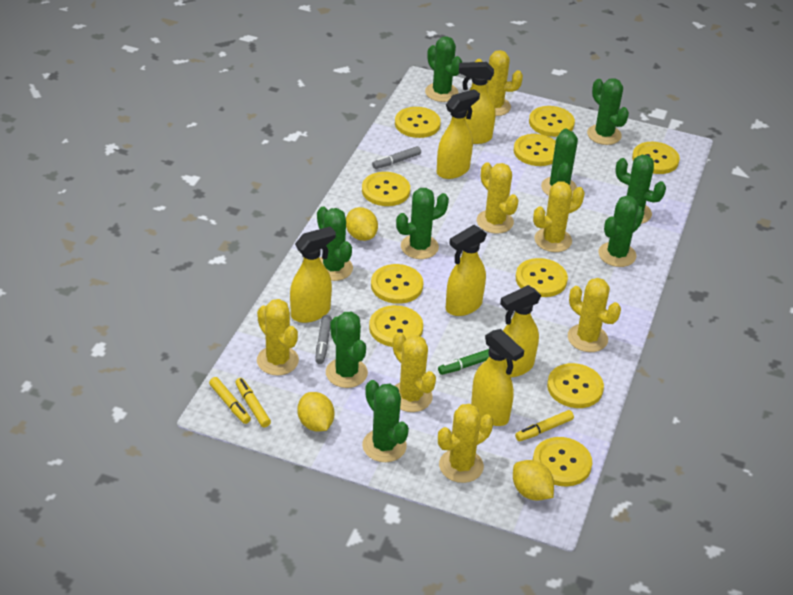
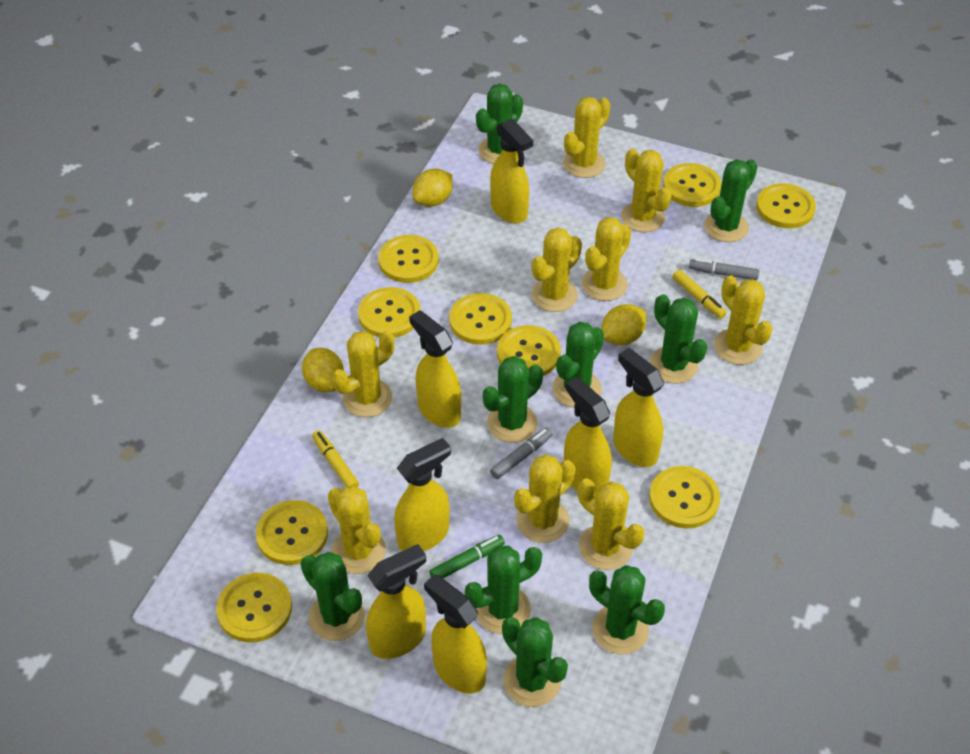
yellow button: [362,172,410,206] [369,305,423,347] [371,264,423,304] [395,107,441,138] [514,134,556,166] [516,258,568,297] [529,106,575,137] [533,437,592,486] [547,363,604,408] [632,142,680,174] = 10 -> [216,573,292,642] [256,500,328,565] [358,287,421,338] [378,235,439,283] [449,293,512,345] [497,325,561,376] [649,466,720,528] [663,163,721,207] [756,183,816,228] = 9
yellow cactus: [257,299,299,375] [393,333,436,412] [438,403,493,483] [475,50,523,116] [477,162,519,234] [533,181,585,252] [568,278,621,352] = 7 -> [328,486,386,574] [332,331,394,417] [514,455,576,543] [532,227,582,312] [563,97,611,178] [578,478,644,570] [582,217,631,301] [621,149,672,232] [714,275,773,365] = 9
yellow marker: [209,377,251,424] [235,378,271,428] [515,410,574,441] = 3 -> [312,430,359,487] [673,270,727,319] = 2
yellow spray bottle: [290,226,336,323] [437,89,480,179] [446,225,487,316] [459,62,496,144] [471,329,524,426] [500,285,541,377] = 6 -> [366,544,426,659] [394,438,451,551] [409,310,461,428] [424,574,487,694] [490,118,533,224] [564,377,612,496] [613,348,664,467] = 7

